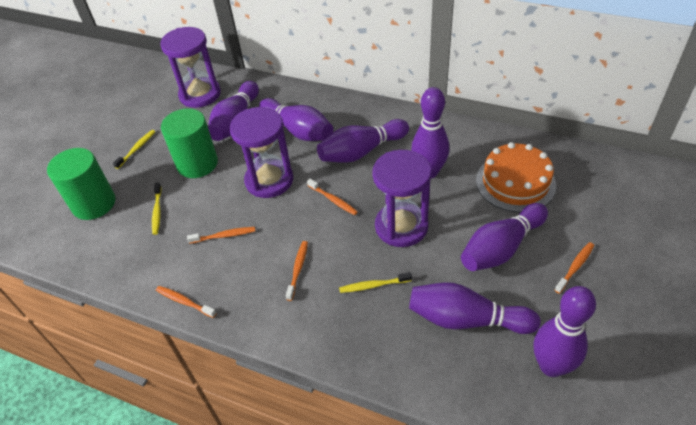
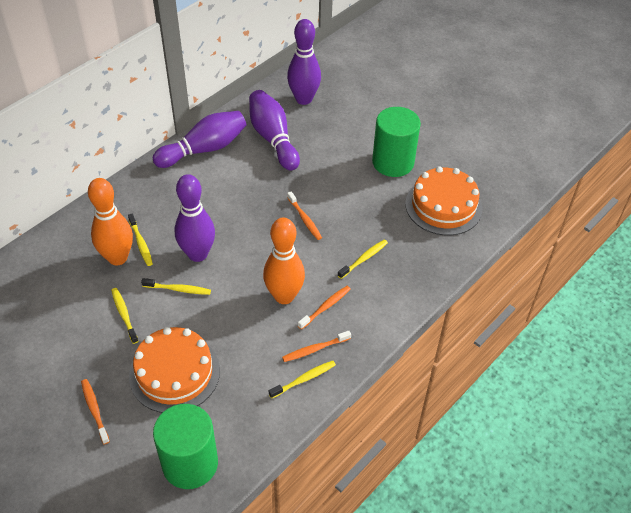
orange bowling pin: none = 0 -> [88,178,133,266] [263,218,305,304] = 2
orange cake: [476,142,556,212] = 1 -> [129,327,220,413] [405,166,482,235] = 2
orange toothbrush: [156,286,217,318] [187,227,255,244] [286,241,308,301] [307,179,358,215] [555,242,594,294] = 5 -> [81,379,110,444] [282,331,351,362] [287,191,322,240] [298,286,351,330] = 4
purple bowling pin: [208,81,259,141] [259,98,333,141] [317,119,409,163] [409,282,541,334] [411,87,449,179] [461,203,548,271] [534,286,596,377] = 7 -> [153,111,246,168] [175,174,215,262] [249,90,300,170] [287,19,321,105] = 4
purple hourglass: [160,27,221,108] [230,107,293,198] [372,150,432,247] = 3 -> none = 0
yellow toothbrush: [113,130,155,169] [152,182,162,235] [339,272,412,293] = 3 -> [111,288,138,344] [128,213,153,266] [141,278,211,295] [269,361,336,399] [338,239,388,279] = 5

